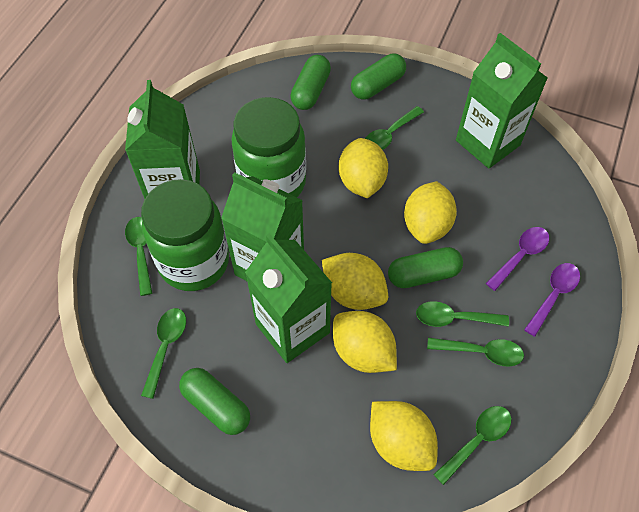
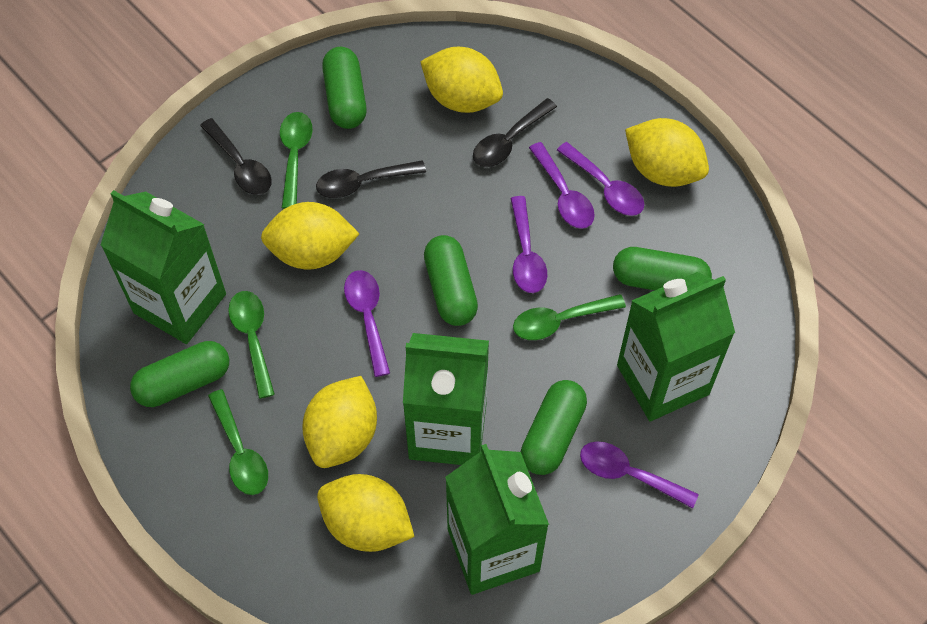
black spoon: none = 0 -> [200,118,272,195] [316,160,426,198] [473,98,557,167] = 3
green capsule: [179,368,250,435] [291,55,331,110] [351,54,406,100] [388,247,463,288] = 4 -> [130,341,229,407] [322,47,367,129] [424,235,478,326] [521,380,587,475] [613,247,712,290] = 5
green jar: [141,179,229,291] [231,97,306,197] = 2 -> none = 0
green spoon: [125,217,152,296] [141,308,186,399] [365,106,424,150] [416,301,509,327] [427,337,524,367] [433,406,511,485] = 6 -> [208,389,268,495] [228,291,275,399] [280,112,312,209] [513,294,626,340] = 4
purple spoon: [486,227,549,291] [524,263,580,337] = 2 -> [344,270,390,377] [510,196,547,293] [529,142,595,229] [557,142,644,216] [580,441,699,508] = 5

